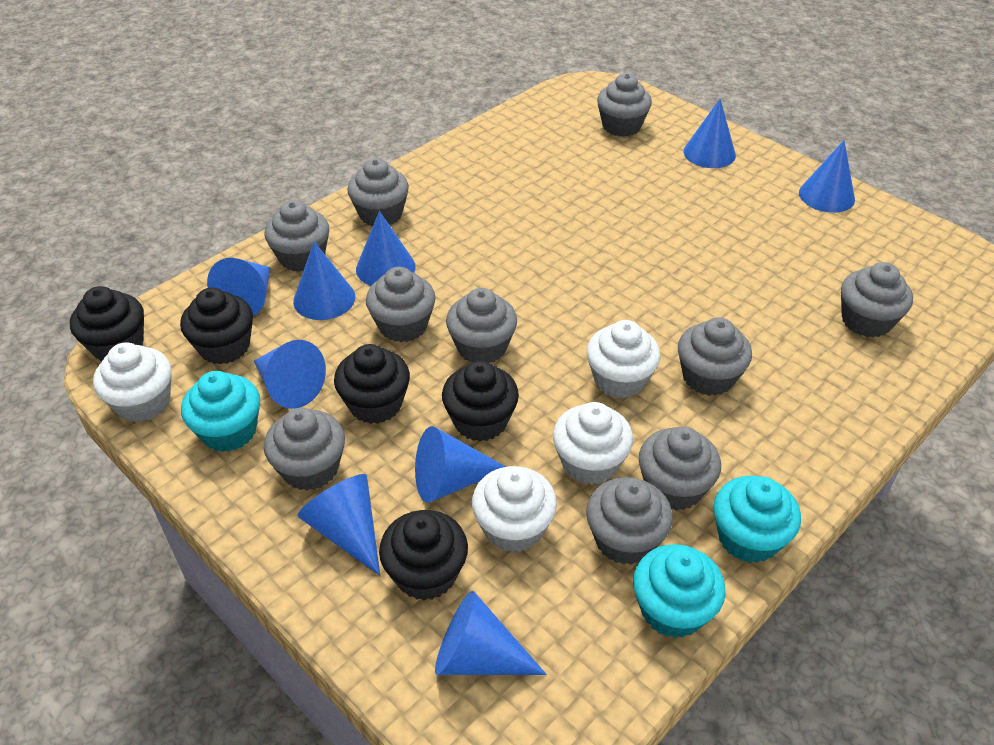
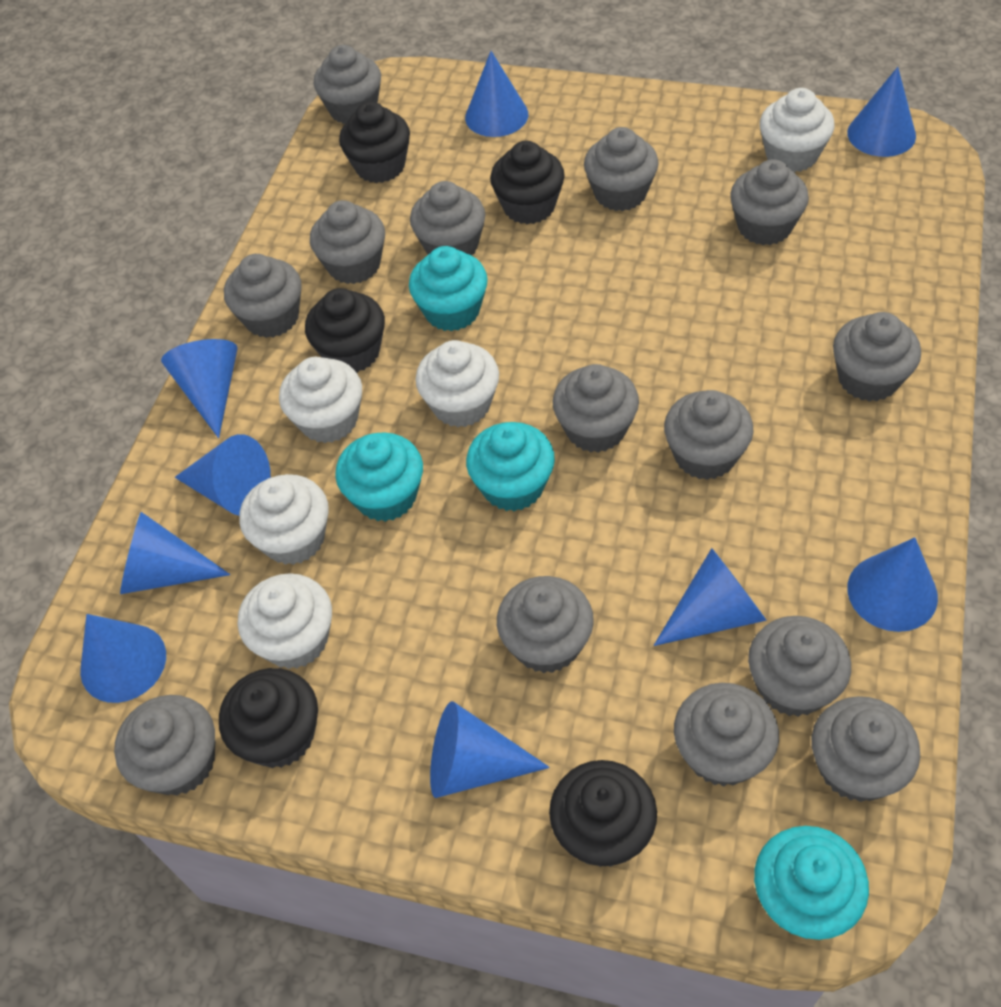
grey cupcake: [264,200,329,272] [264,408,345,491] [347,158,409,226] [366,267,435,342] [446,288,517,363] [586,477,673,565] [597,73,652,137] [639,426,721,511] [678,317,752,396] [841,262,913,338] = 10 -> [114,695,215,795] [224,254,302,338] [310,200,385,284] [314,45,381,124] [410,181,485,256] [497,576,594,673] [552,364,639,453] [584,127,659,211] [664,390,753,480] [674,683,779,787] [730,159,809,245] [748,616,851,717] [812,696,920,802] [833,312,921,402] = 14
turquoise cupcake: [181,371,260,452] [633,544,726,638] [713,476,801,563] = 3 -> [335,432,423,522] [409,246,488,331] [466,422,555,511] [754,826,869,940] = 4
white cupcake: [93,343,172,422] [472,466,557,553] [553,402,633,485] [587,320,660,398] = 4 -> [238,573,332,669] [239,474,329,565] [279,357,362,443] [415,340,499,427] [760,88,835,172] = 5

